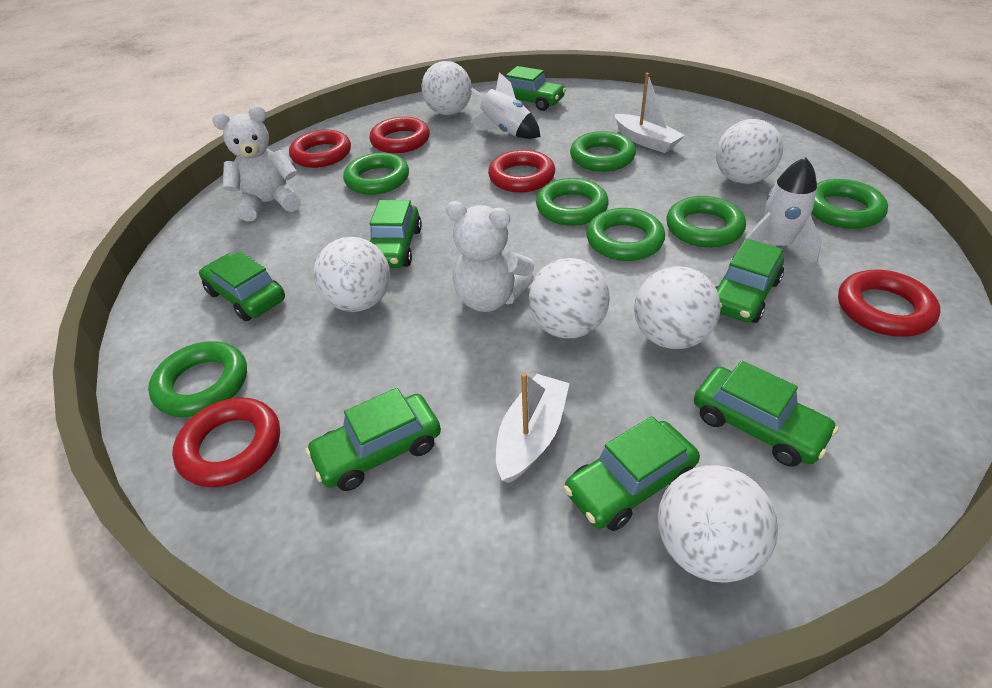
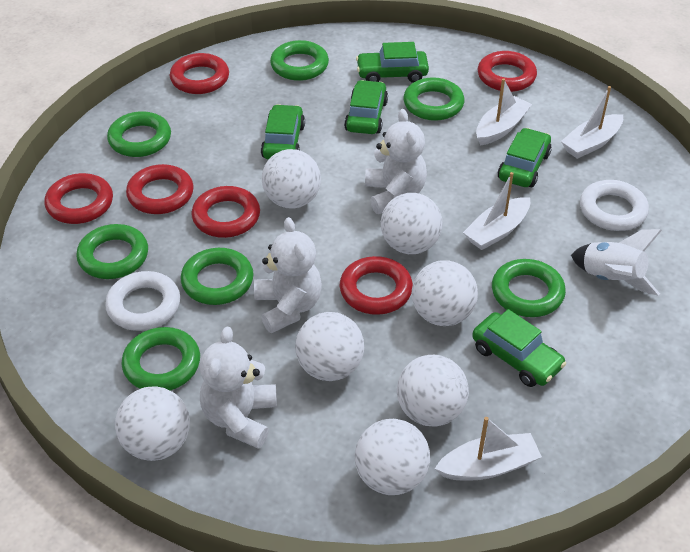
green car: [199,252,285,321] [305,388,441,491] [370,200,422,268] [506,66,566,111] [563,416,700,531] [694,361,838,467] [715,238,784,323] = 7 -> [261,104,305,159] [344,80,388,134] [356,42,429,83] [472,309,566,387] [498,128,552,187] = 5
red ring: [172,398,280,487] [289,130,351,168] [369,117,430,153] [488,150,555,193] [838,270,940,337] = 5 -> [44,173,113,224] [126,164,194,214] [170,53,229,94] [191,186,260,238] [340,256,413,315] [478,51,537,92] = 6
white ball: [313,237,390,312] [421,61,472,115] [529,258,610,339] [634,266,721,349] [658,465,778,583] [716,119,783,184] = 6 -> [115,386,190,461] [262,149,321,208] [295,312,364,381] [355,419,430,495] [381,193,443,254] [397,355,469,427] [412,260,478,326] = 7
white boat: [496,372,570,483] [614,73,685,153] = 2 -> [435,417,542,481] [463,172,530,250] [476,78,532,145] [561,86,623,159] = 4
white ring: none = 0 -> [105,271,180,331] [580,180,649,231] = 2
white rocket: [470,72,541,139] [744,157,822,262] = 2 -> [571,229,662,296] = 1
white teddy bear: [212,106,301,221] [446,201,534,312] = 2 -> [200,327,277,449] [254,217,322,333] [365,109,427,214] = 3

